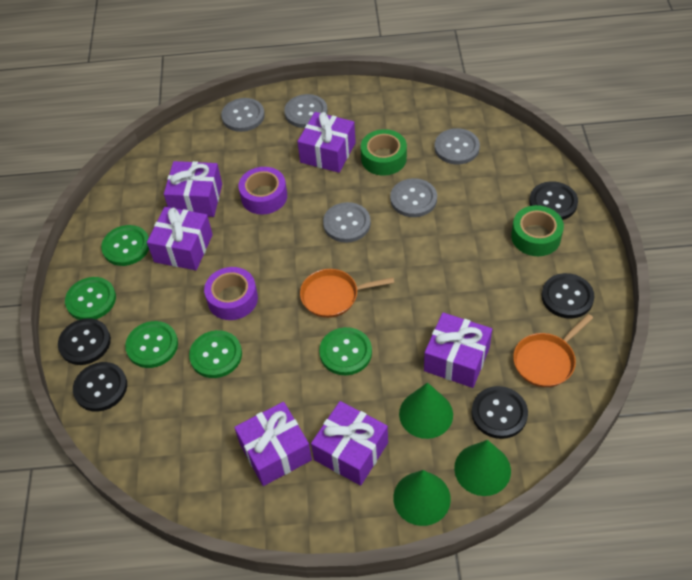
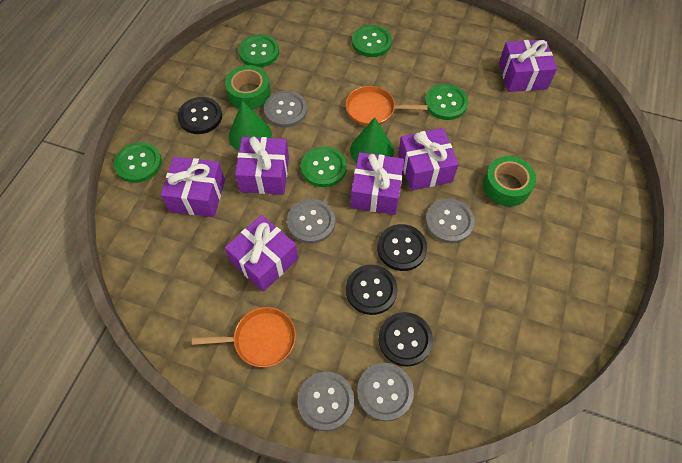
black button: [58,318,111,365] [73,362,127,412] [471,386,528,439] [529,181,578,220] [542,273,594,319] = 5 -> [177,97,222,134] [346,265,398,315] [377,224,427,271] [378,312,433,367] = 4
green cone: [393,470,451,526] [399,383,453,439] [454,440,511,496] = 3 -> [229,101,272,151] [350,117,394,163] = 2
purple tape: [204,267,258,320] [238,167,287,215] = 2 -> none = 0

